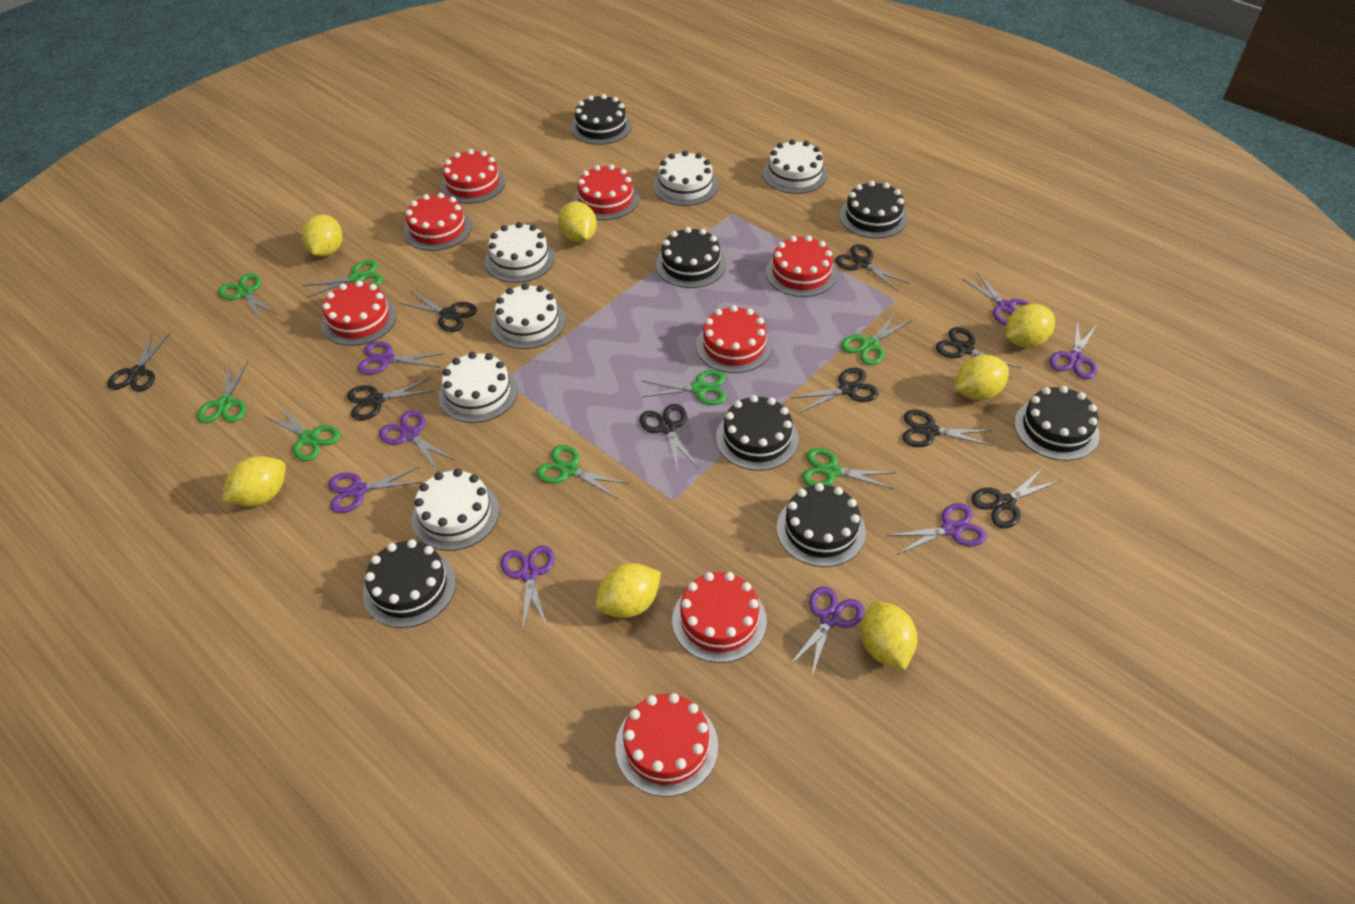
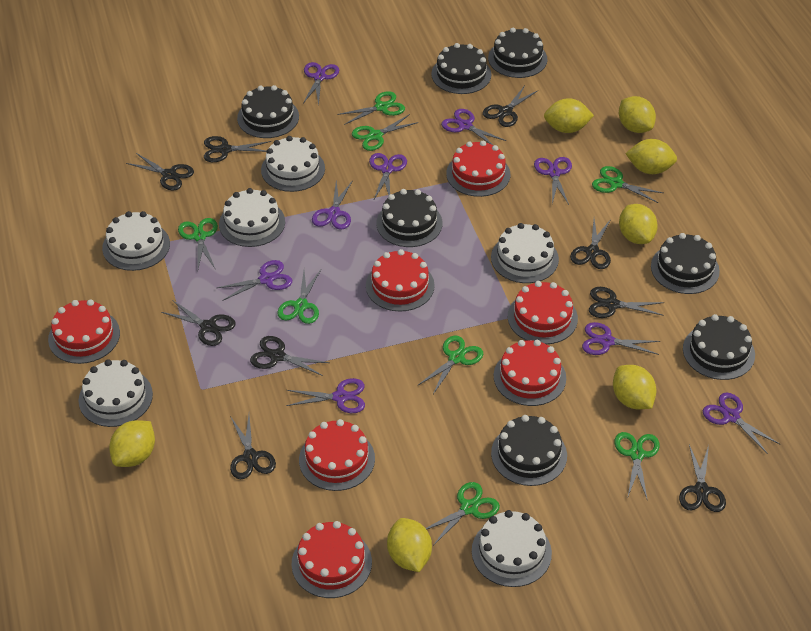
purple scissors: [328,467,422,513] [358,341,444,375] [379,410,455,471] [501,545,555,630] [788,586,864,679] [887,503,987,555] [962,272,1030,325] [1049,321,1097,379] = 8 -> [217,260,292,301] [286,378,365,413] [303,62,339,106] [312,180,353,230] [369,153,407,199] [441,109,507,145] [534,157,572,205] [582,322,660,355] [703,393,780,454] = 9
red cake: [321,280,397,346] [403,193,472,251] [440,149,505,204] [573,164,639,220] [615,693,718,797] [672,572,767,663] [696,305,772,373] [766,235,837,297] = 8 -> [48,299,120,364] [291,521,372,598] [299,419,375,491] [366,249,435,312] [446,141,510,197] [494,340,566,406] [508,281,578,344] = 7

